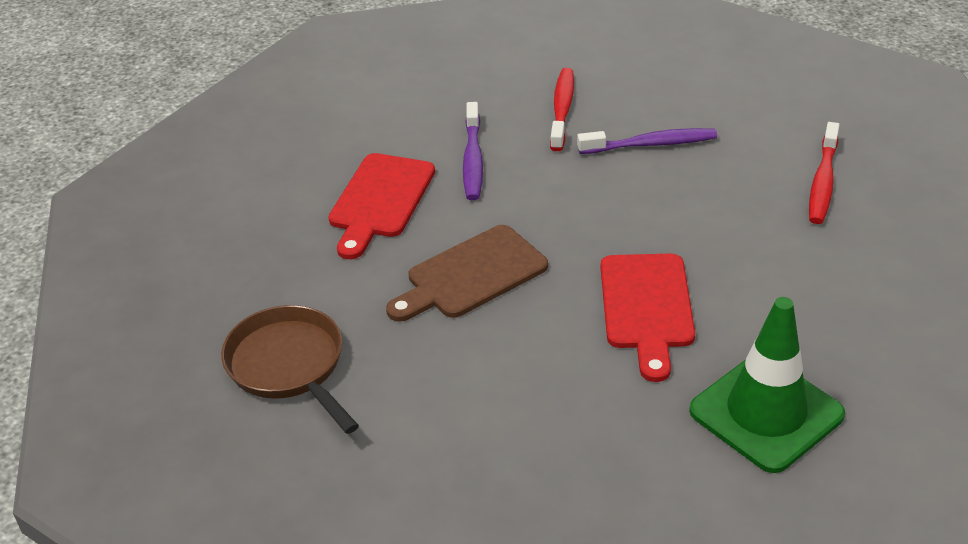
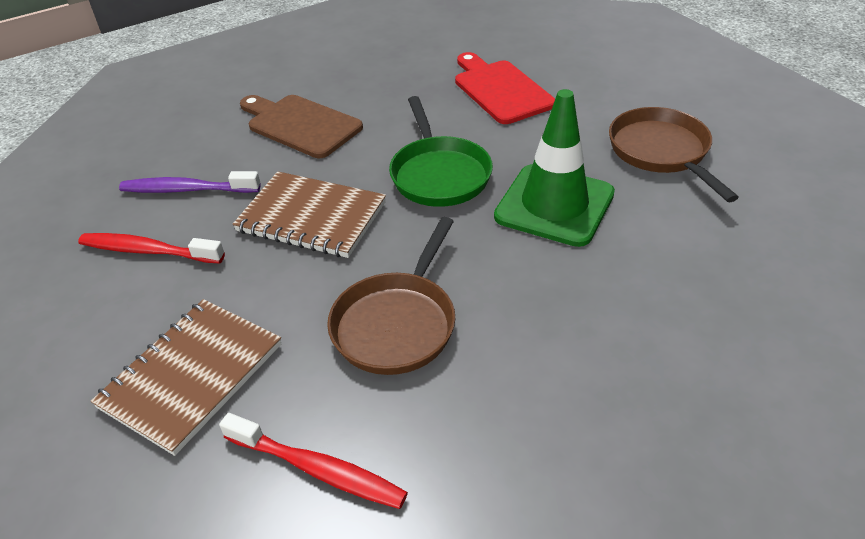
brown notebook: none = 0 -> [91,299,281,456] [233,171,386,258] = 2
brown pan: [221,305,359,434] = 1 -> [327,217,455,375] [609,107,739,202] = 2
green pan: none = 0 -> [389,96,493,207] = 1
purple toothbrush: [463,102,483,200] [577,128,717,154] = 2 -> [119,171,261,193] = 1
red cutting board: [329,153,435,259] [601,253,695,382] = 2 -> [455,52,555,124] = 1

